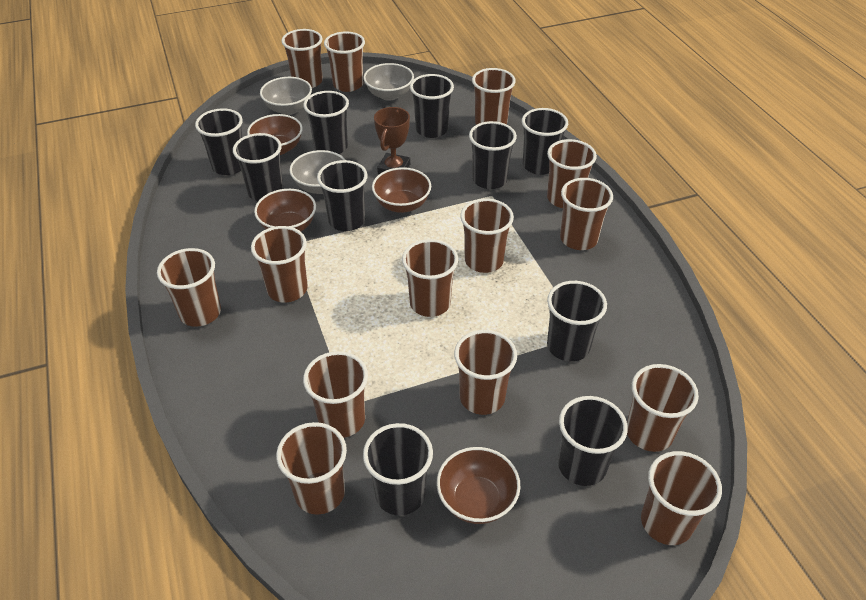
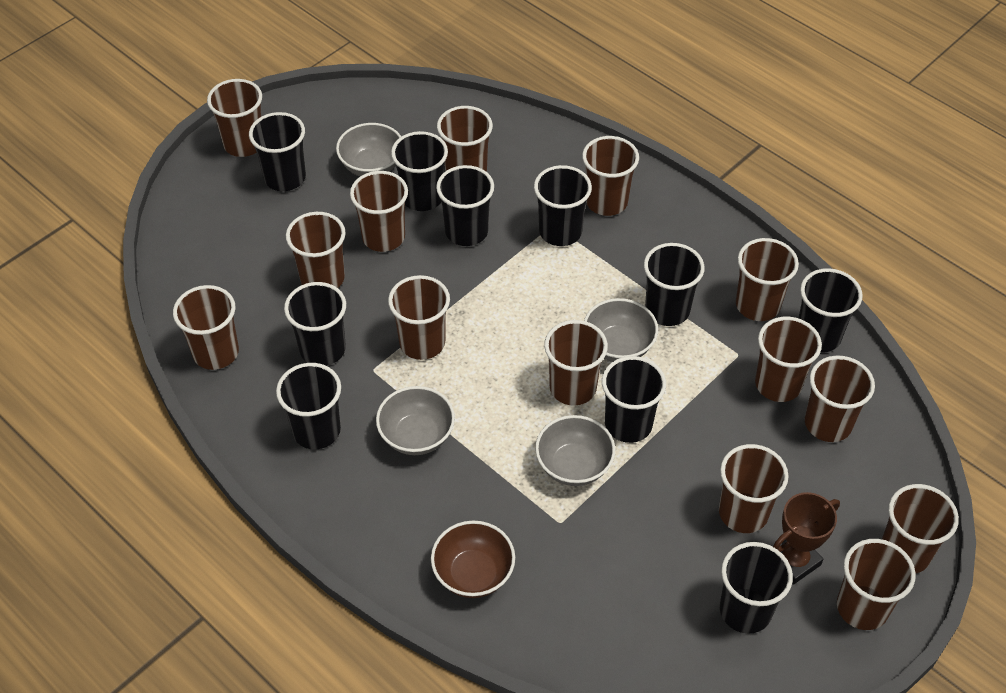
brown bowl: [247,114,303,155] [254,189,316,231] [372,167,431,213] [436,447,520,524] = 4 -> [431,521,515,598] = 1
grey bowl: [260,77,312,115] [290,150,345,194] [363,63,414,101] = 3 -> [336,123,401,176] [376,386,455,455] [535,415,615,486] [584,298,658,362] = 4

